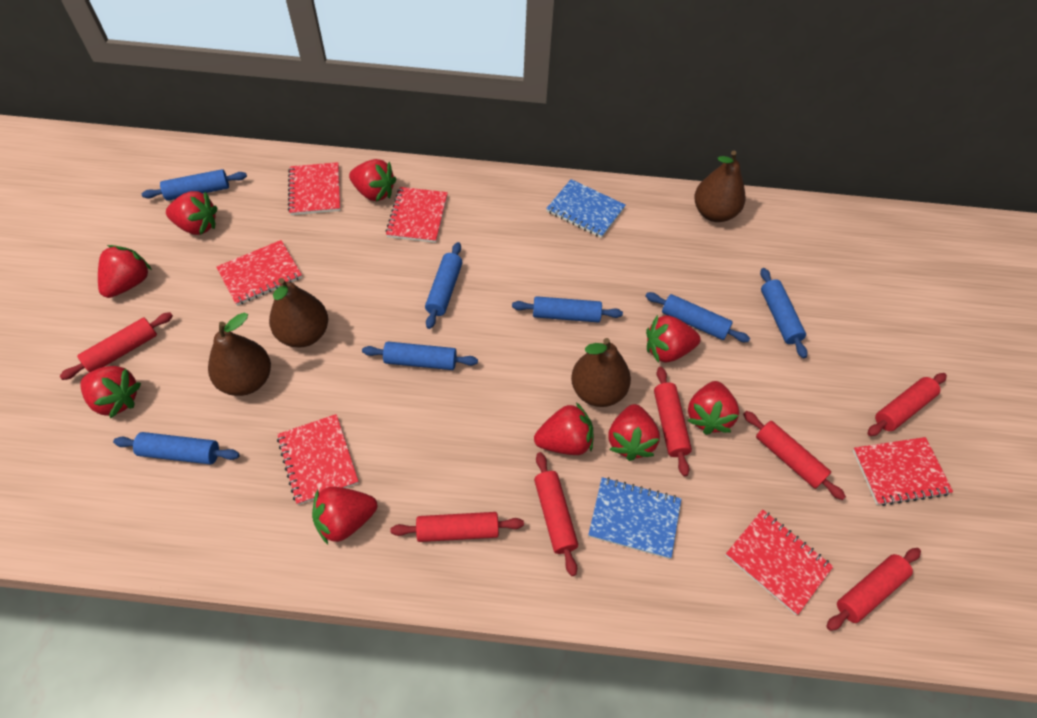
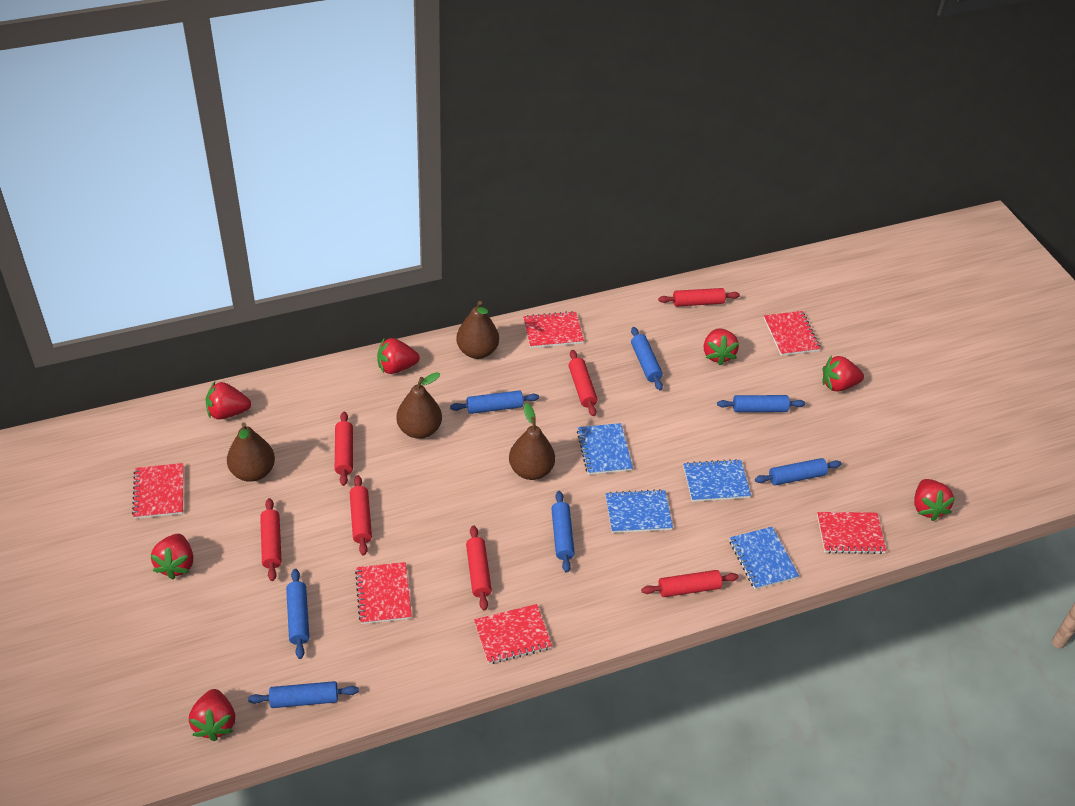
blue notebook: [546,179,625,238] [588,477,681,559] = 2 -> [577,423,633,475] [606,489,673,533] [683,459,751,502] [729,527,799,589] = 4
red strawberry: [80,366,141,418] [98,245,152,298] [166,191,218,235] [312,487,377,544] [349,159,396,202] [534,402,594,455] [609,404,660,461] [646,315,701,363] [687,381,739,435] = 9 -> [151,534,193,580] [189,689,235,741] [206,382,251,419] [377,337,420,374] [704,328,739,365] [822,355,864,392] [914,479,955,521] = 7

